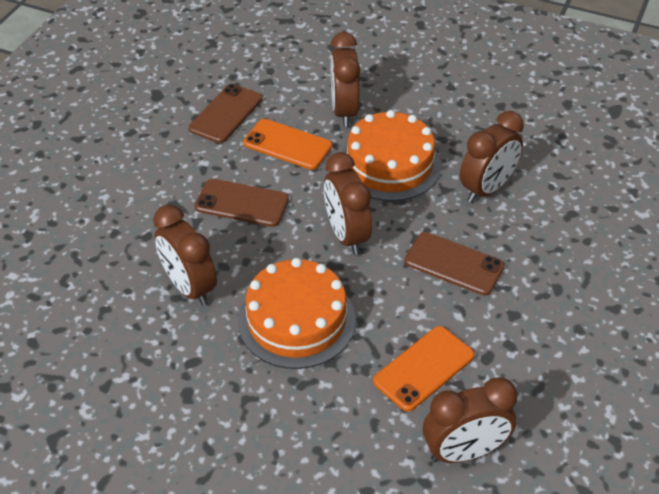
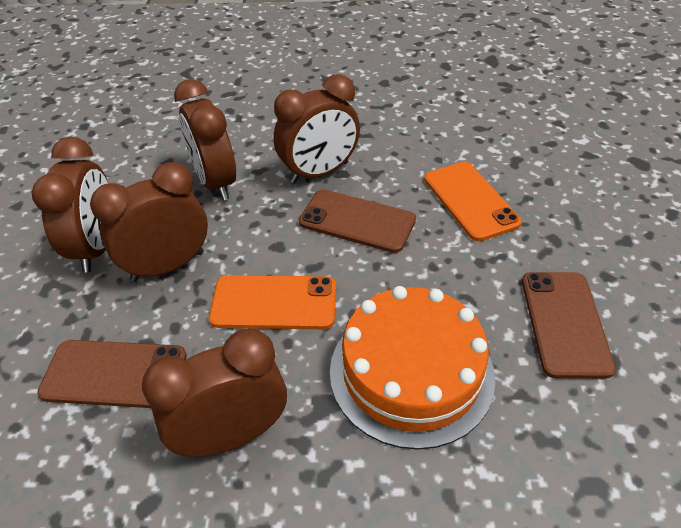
orange cake: [238,258,356,369] [342,110,441,201] = 2 -> [330,286,495,450] = 1

